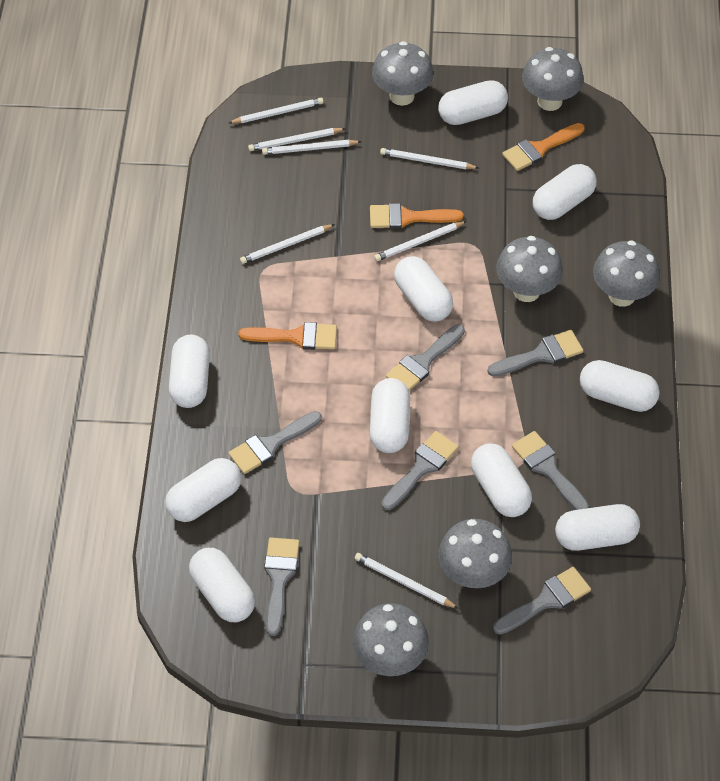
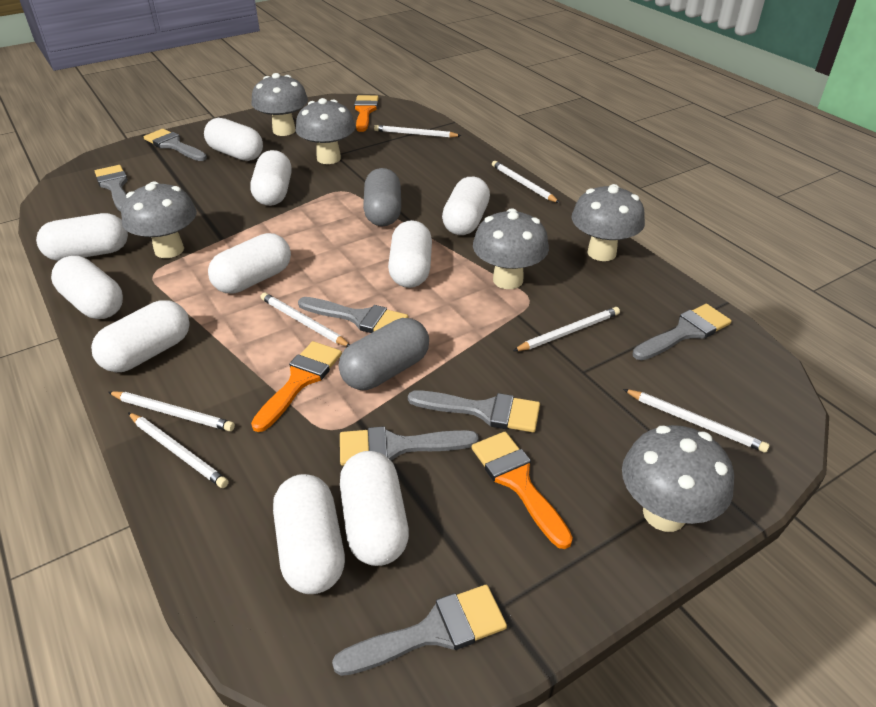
grey capsule: none = 0 -> [339,318,429,390] [363,168,401,226] = 2

